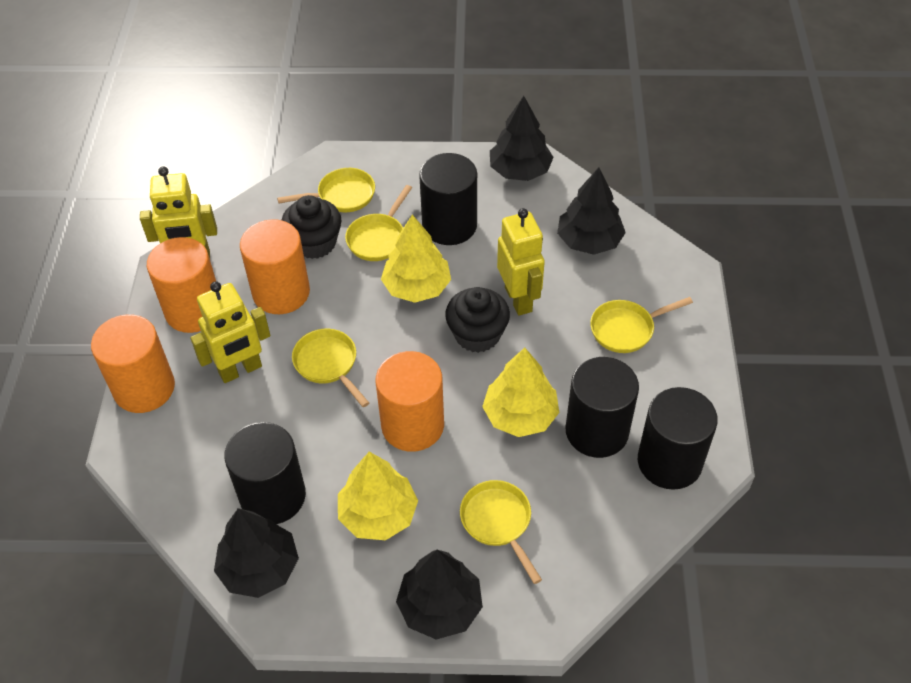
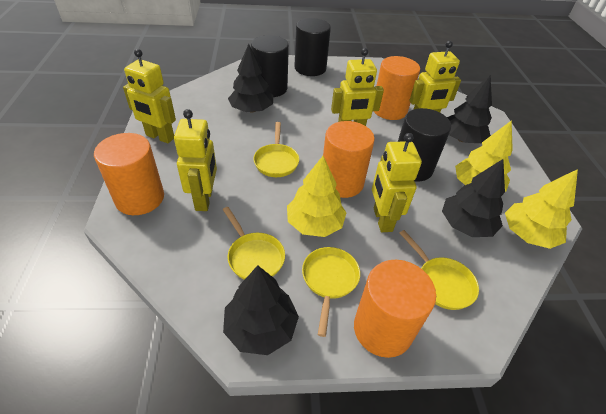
black cupcake: [282,195,341,259] [445,287,510,353] = 2 -> none = 0
black cylinder: [224,422,306,524] [419,153,477,245] [566,357,639,458] [638,387,718,490] = 4 -> [251,35,289,97] [294,18,331,76] [398,108,451,182] = 3
yellow pan: [277,168,375,212] [292,329,369,407] [345,185,412,261] [460,480,542,584] [590,297,693,353] = 5 -> [223,207,285,280] [253,122,299,177] [302,247,360,337] [400,230,479,310] = 4
yellow robot: [140,166,217,258] [190,281,270,383] [497,208,545,316] = 3 -> [123,49,176,143] [174,109,217,211] [331,48,384,126] [372,133,422,232] [409,41,461,112] = 5

